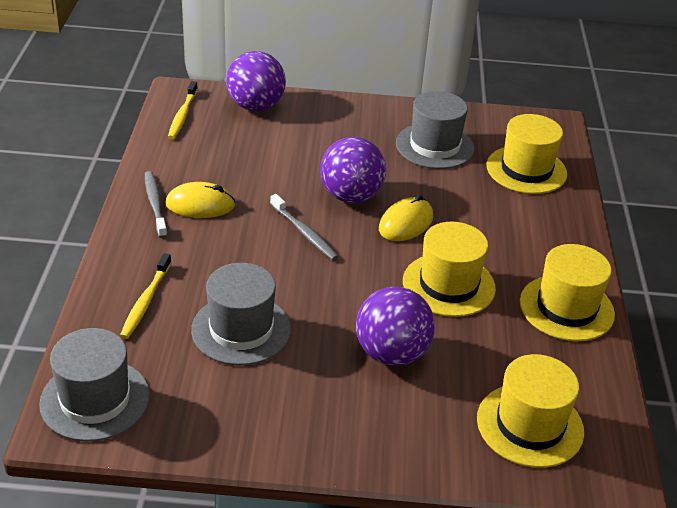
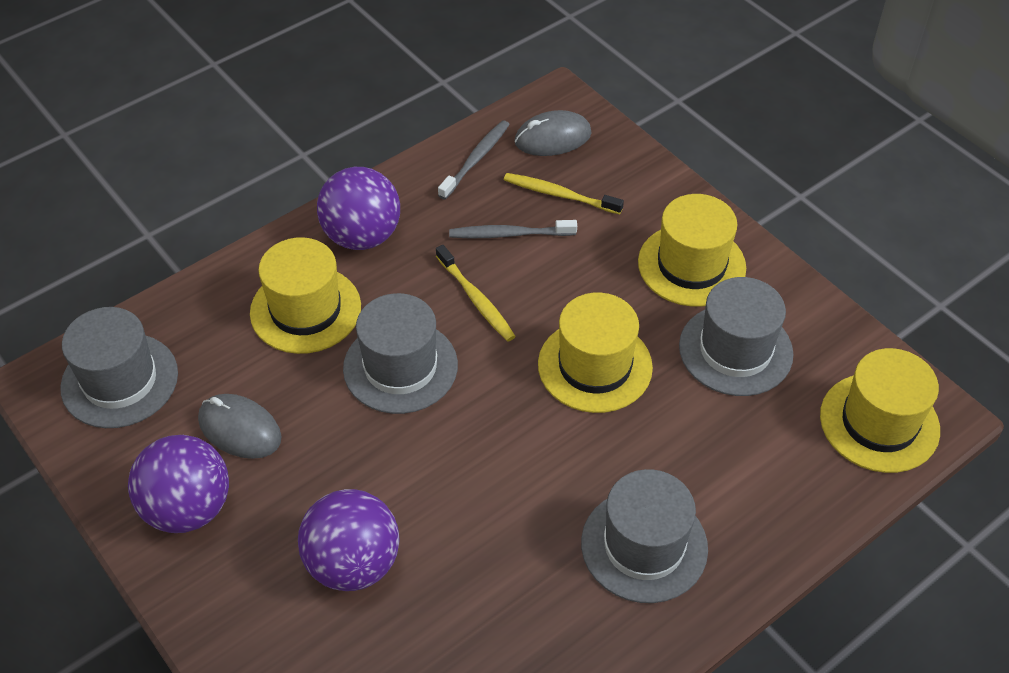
grey hat: [39,328,150,442] [191,263,291,365] [396,91,474,169] = 3 -> [60,307,178,428] [343,293,458,414] [581,469,708,603] [679,277,793,396] = 4
grey mouse: none = 0 -> [198,394,282,459] [515,110,592,156] = 2
yellow mouse: [165,182,235,218] [379,195,433,241] = 2 -> none = 0

